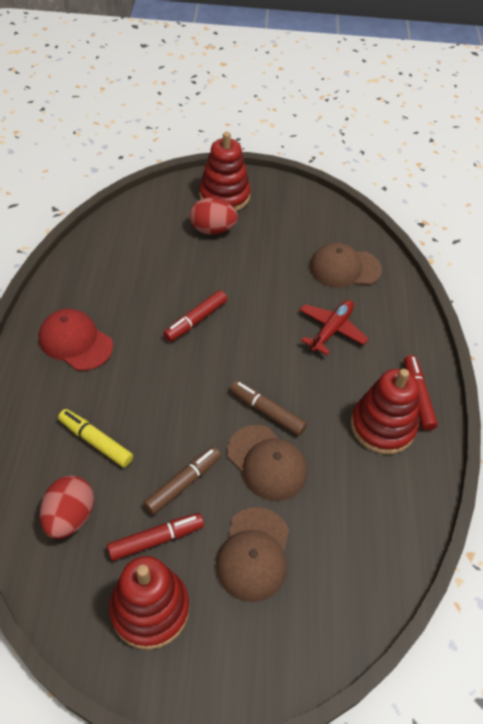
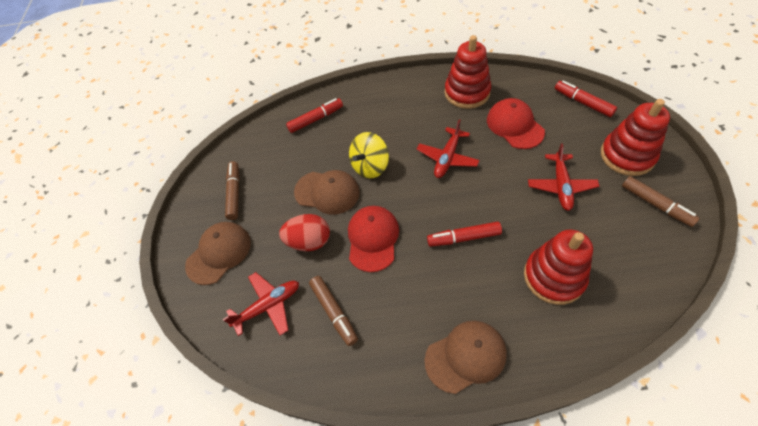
brown marker: [143,447,221,515] [230,381,307,436] = 2 -> [225,161,240,220] [309,276,358,346] [622,176,700,227] = 3
red cap: [38,309,113,371] = 1 -> [348,206,399,272] [487,98,545,149] = 2
red egg: [40,475,94,539] [190,198,238,235] = 2 -> [279,214,330,251] = 1
red plane: [300,300,369,355] = 1 -> [223,272,299,336] [417,119,480,178] [528,143,600,211] = 3
yellow marker: [58,409,133,467] = 1 -> none = 0
yellow spinning top: none = 0 -> [349,132,389,178] = 1

